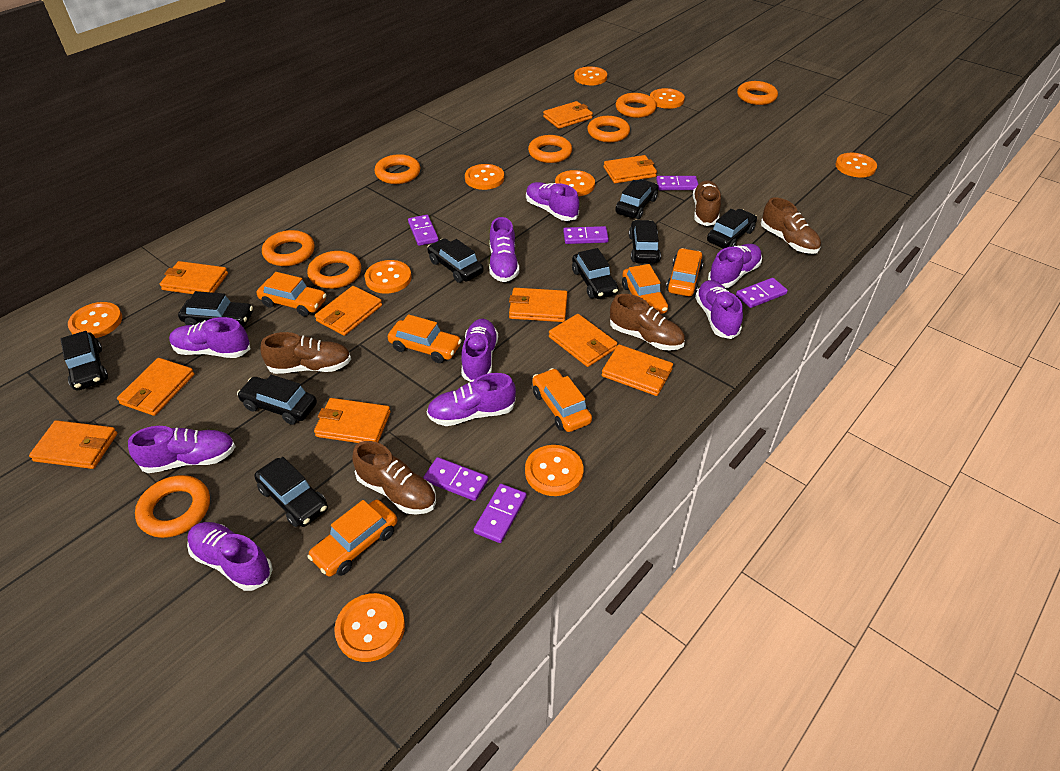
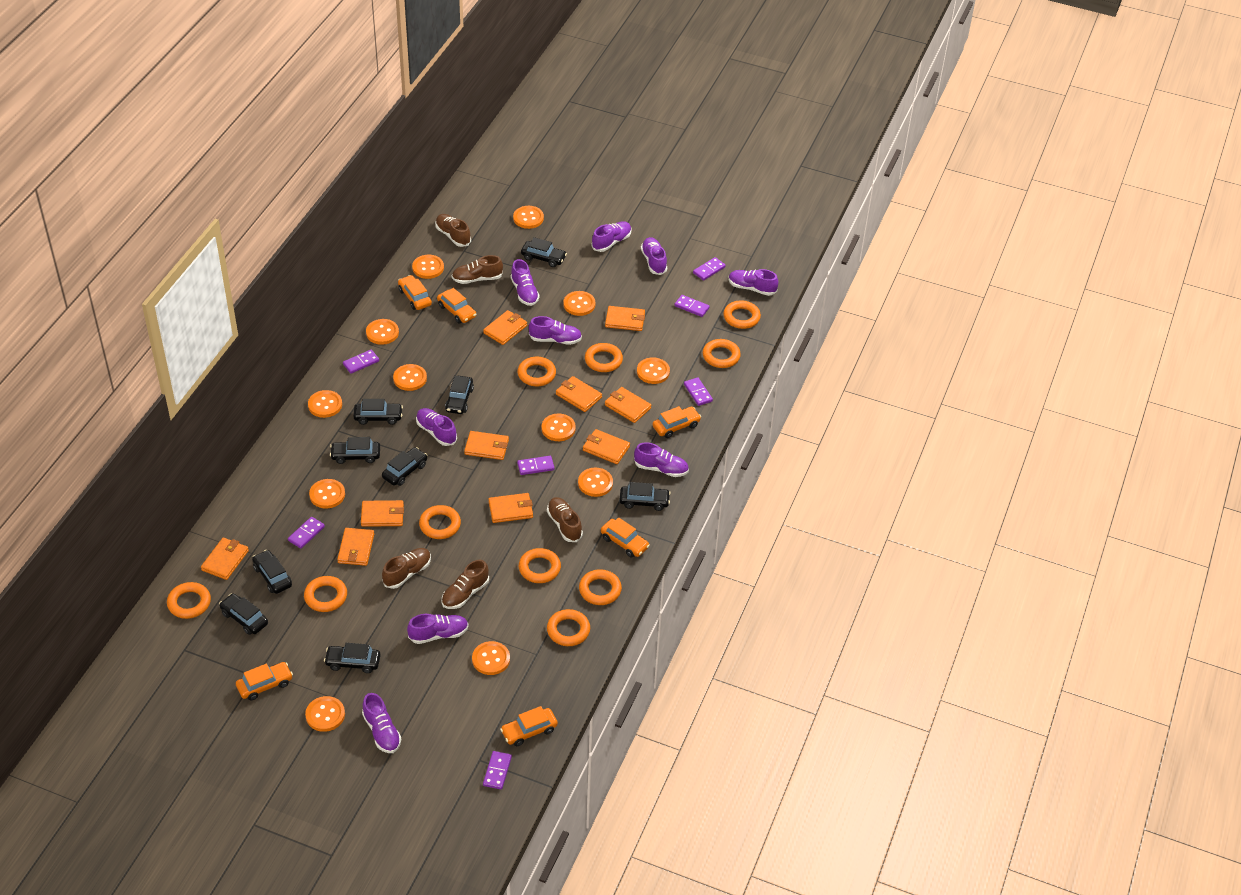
orange button: [68,302,122,338] [334,593,405,662] [365,260,412,294] [465,164,504,190] [525,445,584,496] [555,170,595,196] [574,66,607,85] [650,88,685,109] [835,153,877,178] = 9 -> [305,696,345,732] [308,390,342,418] [309,479,345,509] [366,319,399,345] [393,364,427,391] [412,255,444,279] [472,641,510,675] [513,206,544,229] [542,413,576,441] [563,291,595,316] [578,468,613,497] [637,357,670,384] = 12
orange ring: [135,475,210,538] [262,230,314,266] [307,251,361,289] [375,154,420,184] [528,135,572,163] [587,116,630,142] [616,93,657,118] [737,81,778,105] = 8 -> [167,582,211,619] [304,576,347,612] [419,505,461,539] [518,357,556,386] [519,548,561,583] [547,609,590,646] [579,569,622,605] [585,343,623,372] [703,339,741,368] [723,300,761,329] = 10
purple domino: [408,215,439,246] [423,457,488,501] [473,484,527,543] [563,226,609,244] [656,176,698,190] [736,278,788,308] = 6 -> [288,517,325,548] [343,350,379,374] [483,751,512,789] [517,456,554,475] [675,295,710,317] [684,377,713,406] [693,257,726,281] = 7

